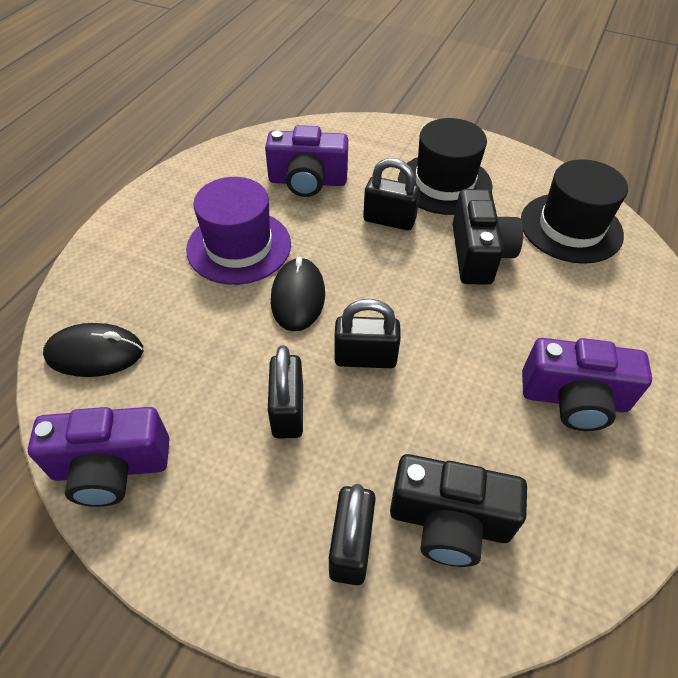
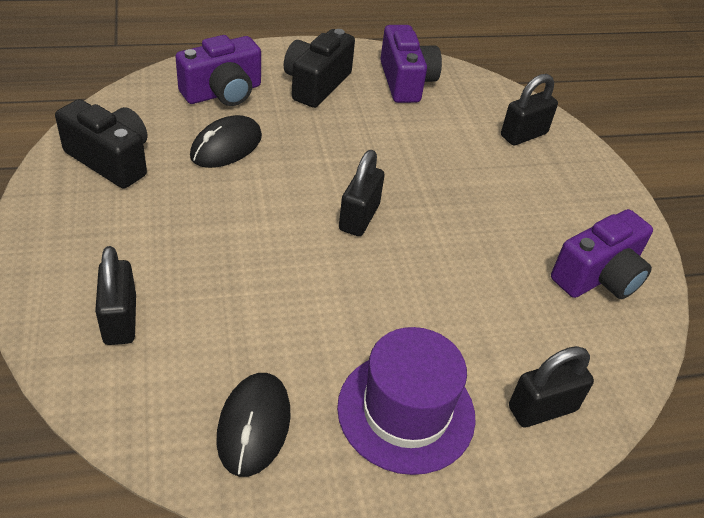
black hat: [398,118,493,215] [521,159,628,264] = 2 -> none = 0

